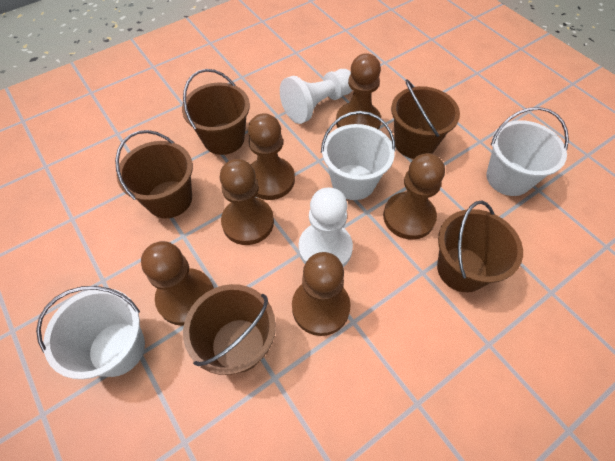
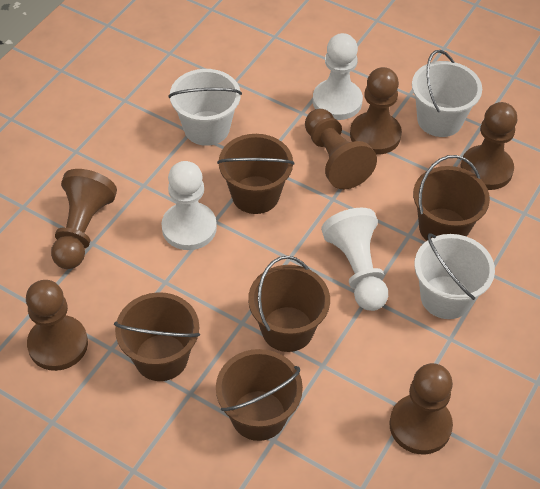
white pawn: [280,69,353,124] [298,187,353,267] = 2 -> [161,161,217,250] [313,33,363,120] [321,208,388,311] = 3

